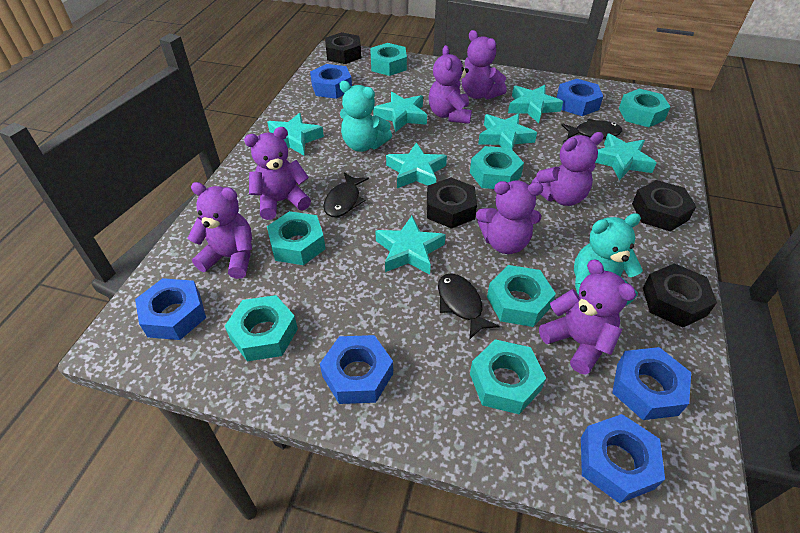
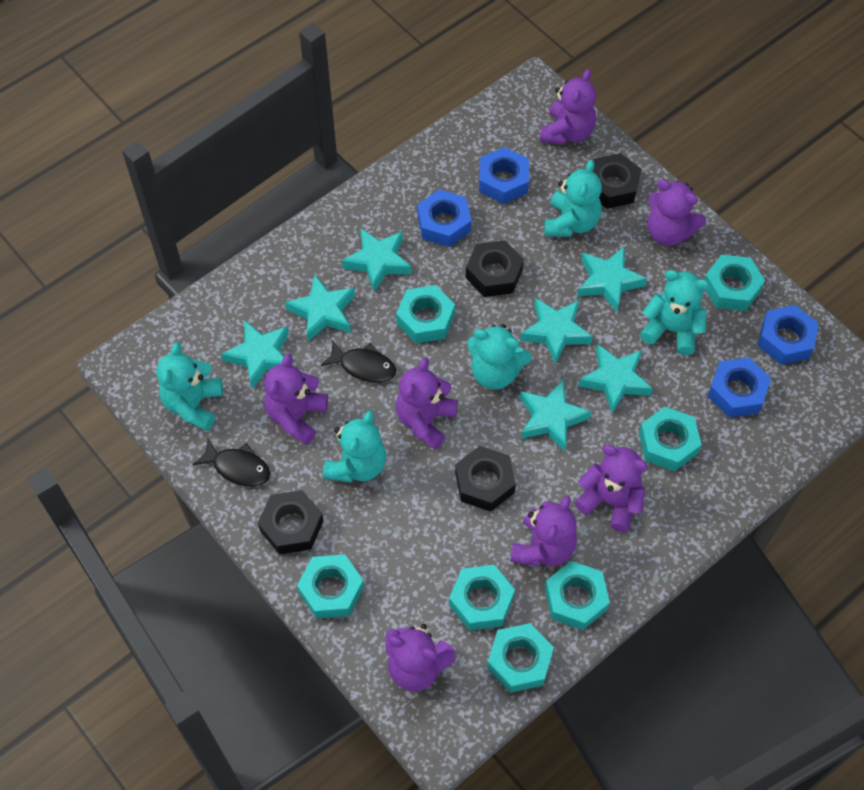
black fish: [323,173,369,217] [438,273,500,340] [561,119,622,139] = 3 -> [193,439,270,486] [321,340,396,383] = 2
blue nut: [135,278,206,340] [310,64,352,99] [320,335,393,404] [556,79,603,116] [581,414,665,503] [612,347,691,420] = 6 -> [417,189,471,247] [479,147,529,204] [708,357,771,417] [758,305,819,365] = 4
turquoise teddy bear: [339,81,392,152] [574,213,643,305] = 2 -> [156,342,223,431] [323,411,386,483] [467,324,532,390] [544,160,602,237] [640,270,710,355] = 5

